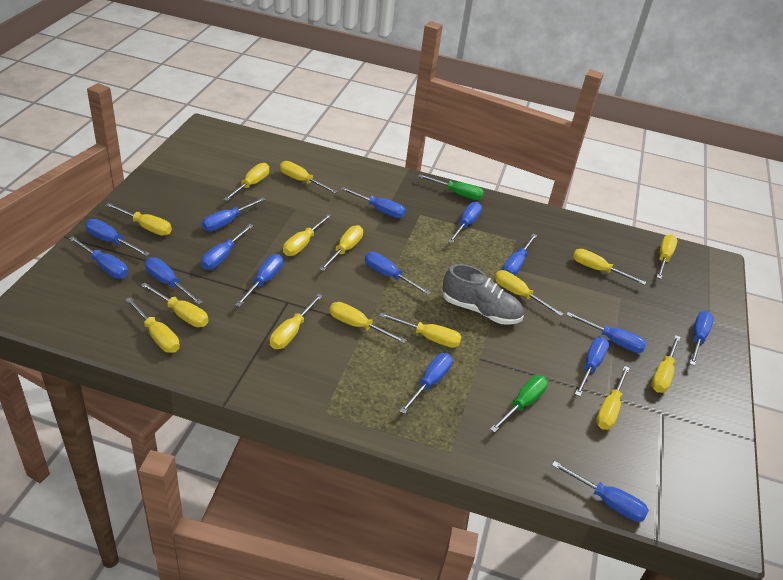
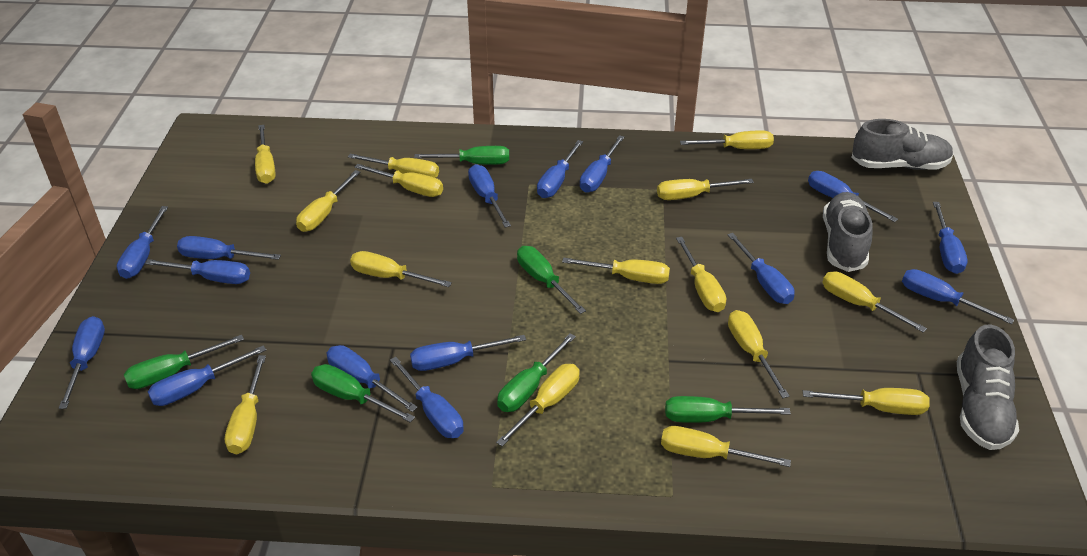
green screwdriver: [418,174,484,200] [490,375,548,433] = 2 -> [124,335,244,389] [311,364,415,423] [414,146,509,165] [497,333,576,412] [517,246,586,314] [665,396,791,423] = 6
grey shoe: [442,264,524,325] = 1 -> [823,192,873,272] [851,119,954,170] [957,324,1019,450] = 3

